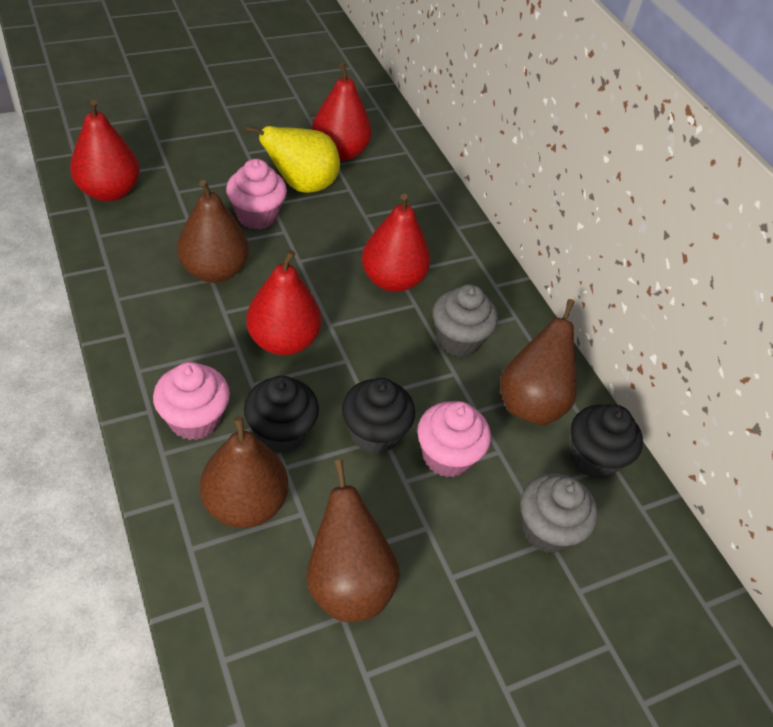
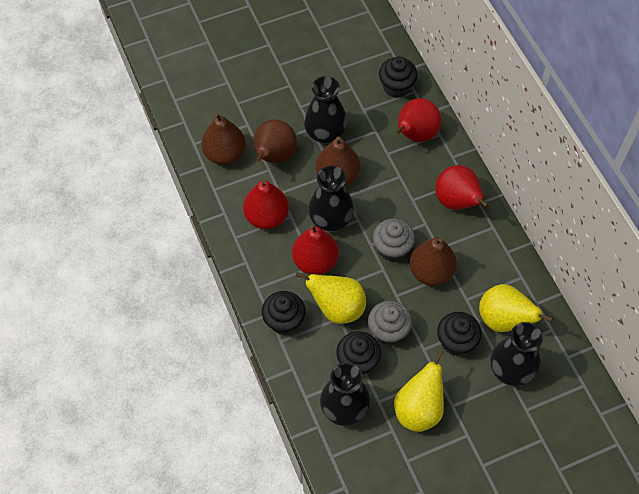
black cupcake: [244,376,319,453] [342,378,415,454] [570,404,643,479] = 3 -> [262,291,306,335] [336,331,381,375] [379,56,417,98] [437,312,482,356] = 4
black vase: none = 0 -> [304,76,347,144] [308,165,354,232] [320,362,370,426] [490,322,543,386] = 4
pink cupcake: [153,362,230,440] [226,159,287,229] [417,401,491,477] = 3 -> none = 0
yellow pear: [245,126,340,193] = 1 -> [296,272,366,324] [394,350,444,432] [479,284,553,332] = 3

